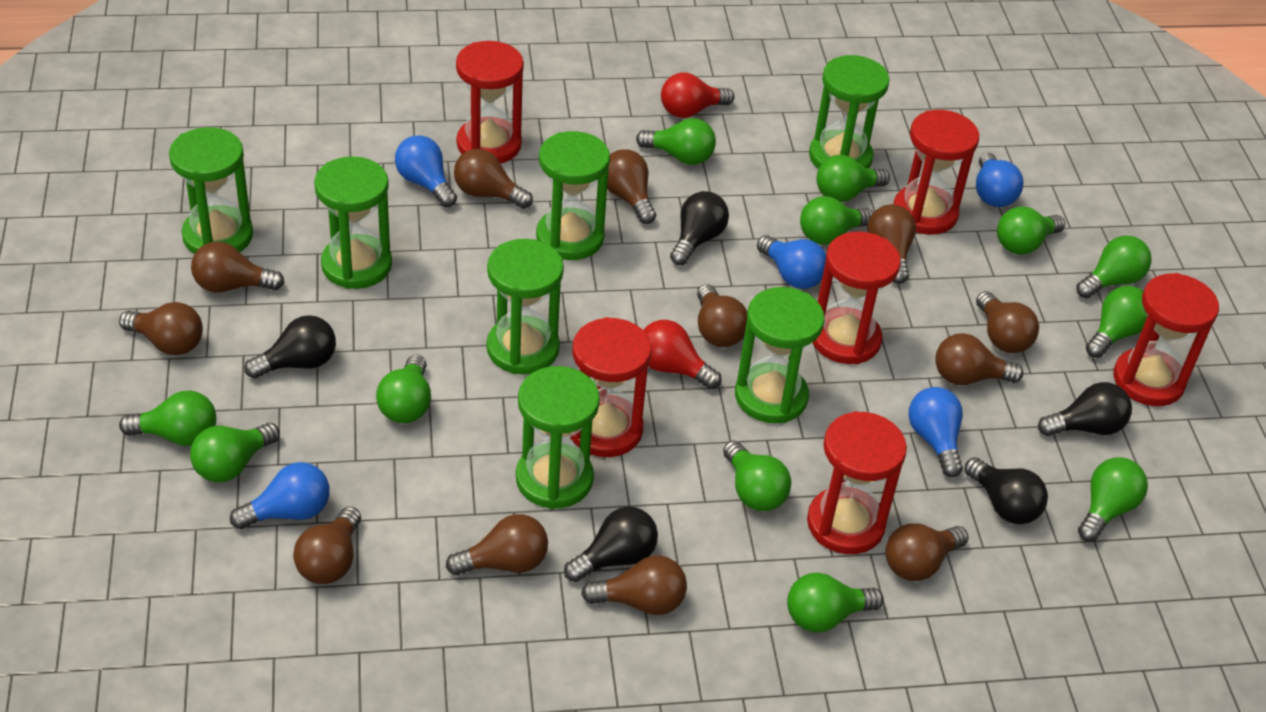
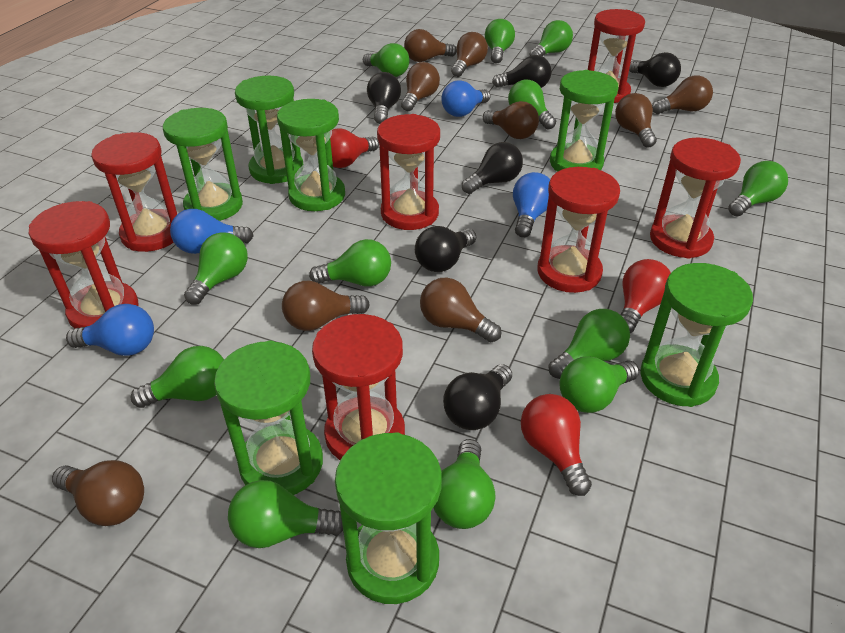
black light bulb: [244,315,336,379] [564,507,658,582] [670,191,729,265] [964,457,1048,524] [1038,382,1132,436] = 5 -> [367,72,401,124] [415,226,476,272] [443,364,512,430] [462,142,523,194] [492,55,551,88] [629,52,681,87] = 6
blue light bulb: [230,462,330,529] [395,135,457,207] [757,235,826,289] [908,387,963,478] [976,153,1024,207] = 5 -> [66,304,154,356] [170,209,254,254] [441,80,491,117] [513,172,550,237] = 4
brown light bulb: [119,302,203,355] [191,241,285,293] [293,506,361,584] [446,514,548,575] [454,149,533,209] [581,555,687,615] [607,149,656,224] [697,284,747,347] [867,204,916,284] [885,523,969,581] [935,333,1023,385] [976,291,1039,353] = 12 -> [52,460,144,526] [282,281,370,331] [401,62,440,111] [404,29,457,62] [420,278,501,342] [451,32,488,77] [483,101,539,139] [615,93,657,148] [652,75,713,114] = 9
red hourglass: [456,41,524,164] [570,317,652,457] [807,411,907,554] [813,231,901,364] [893,110,979,235] [1113,273,1219,406] = 6 -> [29,201,139,329] [91,132,177,252] [312,314,405,460] [377,114,440,230] [537,167,620,293] [588,9,645,103] [650,138,741,259] = 7
red light bulb: [643,320,722,390] [661,73,734,118] = 2 -> [330,128,379,168] [521,394,592,496] [620,259,671,333] = 3

